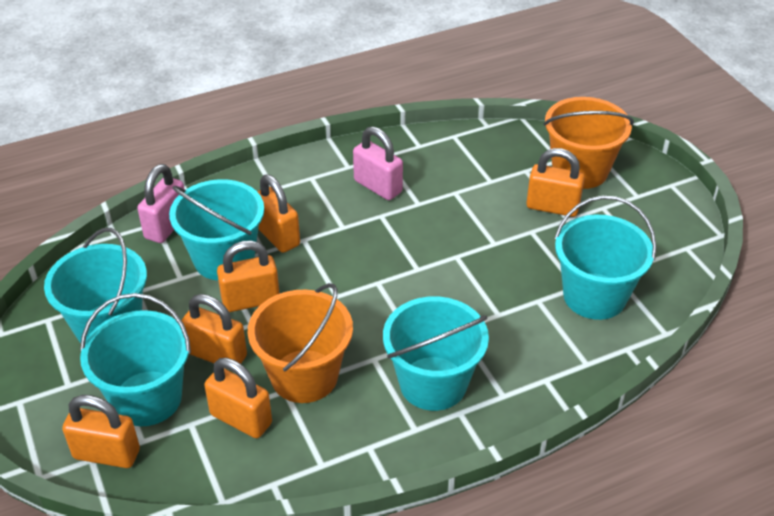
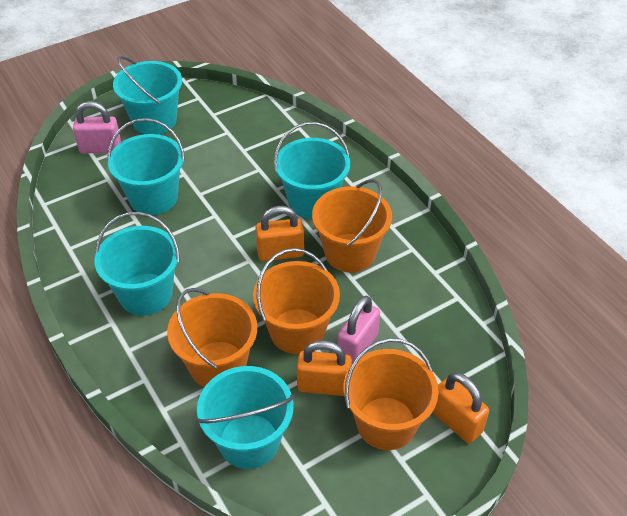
orange bucket: [248,283,353,403] [543,97,634,189] = 2 -> [167,288,257,387] [253,248,340,354] [312,179,392,272] [343,338,439,450] = 4
orange padlock: [62,395,140,468] [181,294,247,364] [204,358,272,438] [217,240,280,312] [257,175,300,253] [526,148,585,217] = 6 -> [255,206,304,261] [297,340,352,396] [432,372,489,443] = 3

